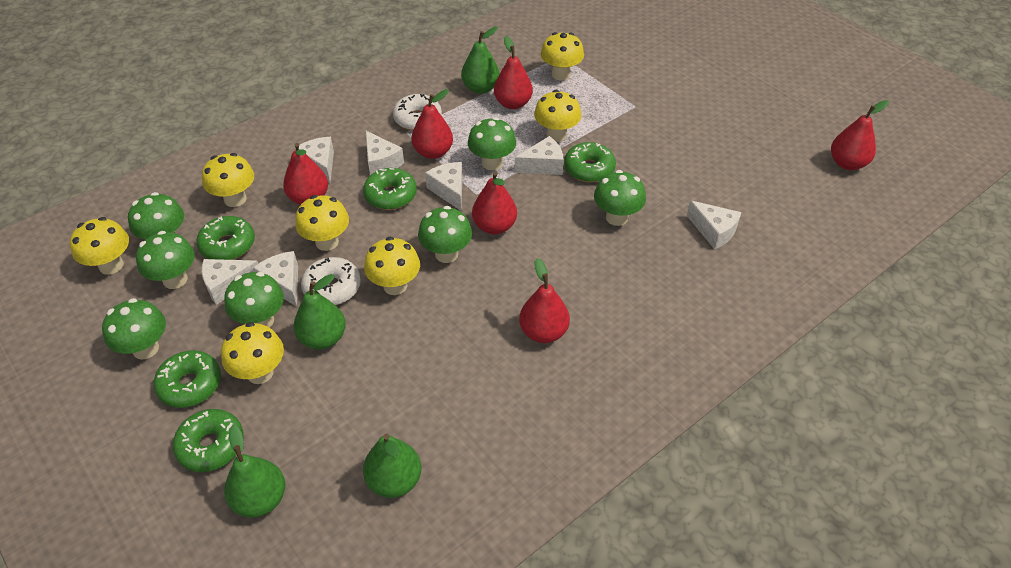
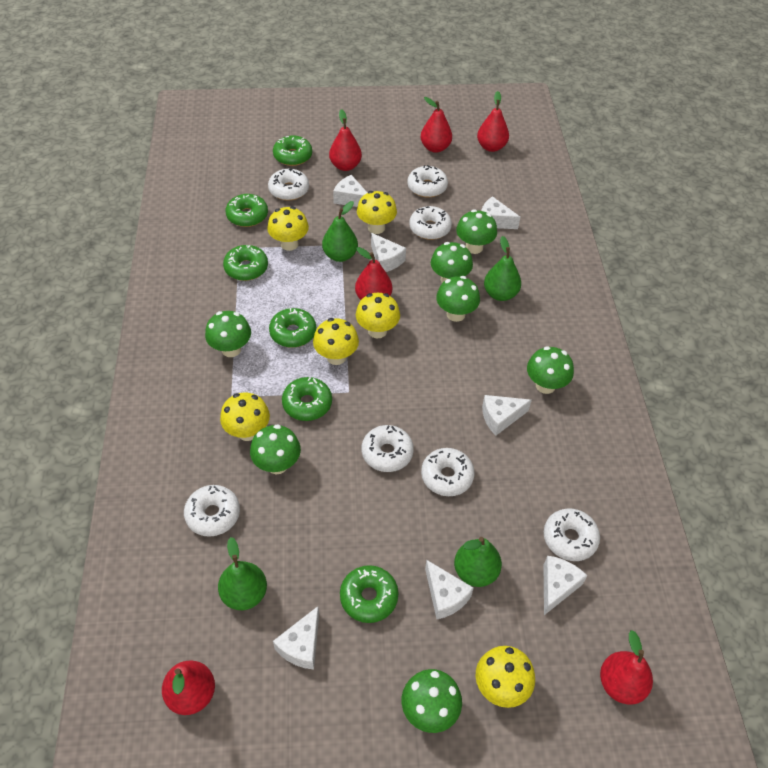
green donut: [154,350,221,408] [173,409,244,472] [196,216,255,260] [363,168,417,210] [564,142,616,182] = 5 -> [223,245,268,281] [226,194,268,227] [269,308,316,348] [273,135,312,166] [282,377,332,421] [340,565,399,623] = 6
white donut: [301,257,361,305] [393,94,442,131] = 2 -> [184,485,240,537] [268,169,309,201] [362,425,414,472] [407,165,448,197] [409,206,452,240] [421,448,475,496] [544,508,600,561] = 7
yellow mushroom: [70,217,129,275] [202,153,254,207] [221,322,284,384] [295,195,349,251] [364,237,420,295] [534,90,581,142] [541,32,584,80] = 7 -> [220,392,270,441] [267,207,309,251] [313,318,359,365] [356,293,400,339] [357,191,397,234] [476,646,535,708] = 6

